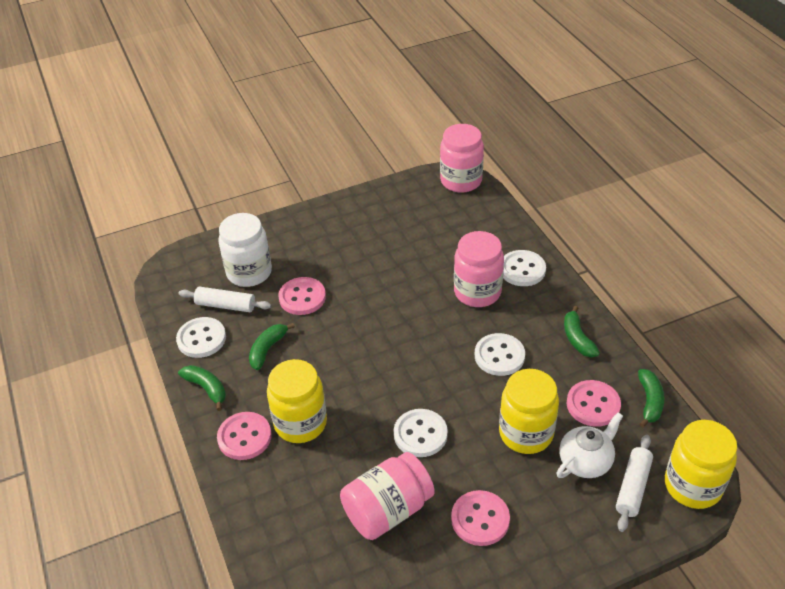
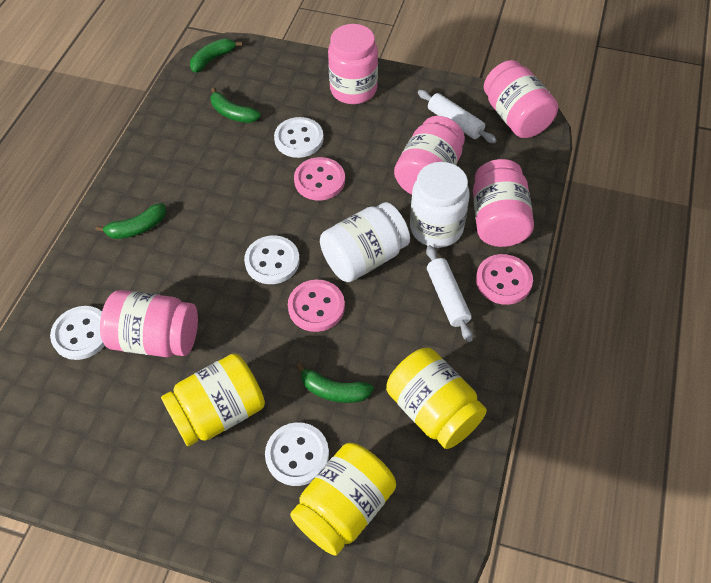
pink button: [217,412,272,460] [278,277,326,315] [451,490,510,546] [567,380,621,427] = 4 -> [288,280,345,332] [294,157,345,201] [476,254,533,305] = 3
pink jar: [340,452,435,540] [440,124,484,193] [454,231,504,307] = 3 -> [100,290,198,357] [328,24,378,104] [394,116,465,195] [473,159,534,247] [484,60,558,138] = 5
white jar: [218,213,272,287] = 1 -> [320,202,410,282] [410,162,470,248] = 2
white teapot: [557,412,623,478] = 1 -> none = 0

